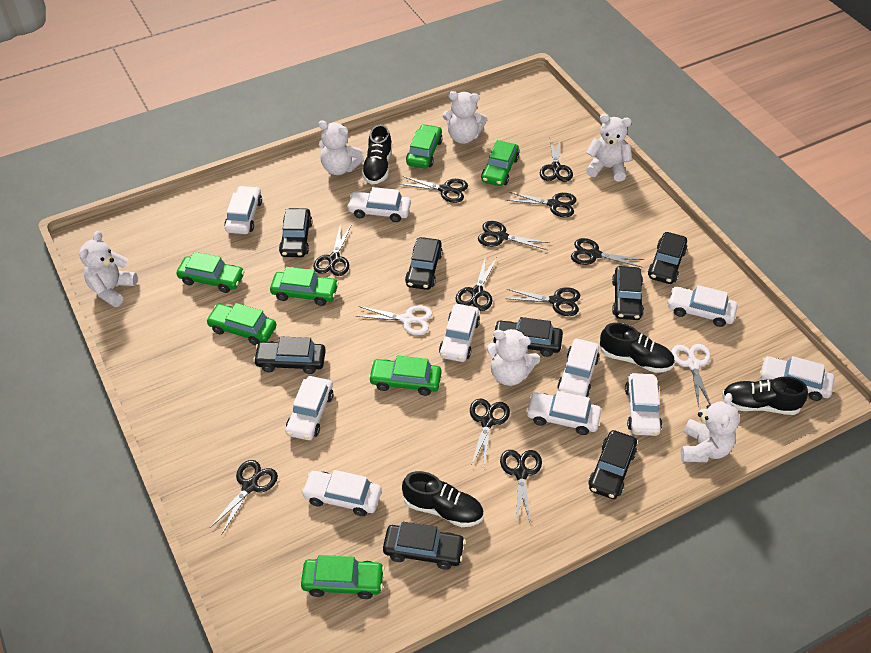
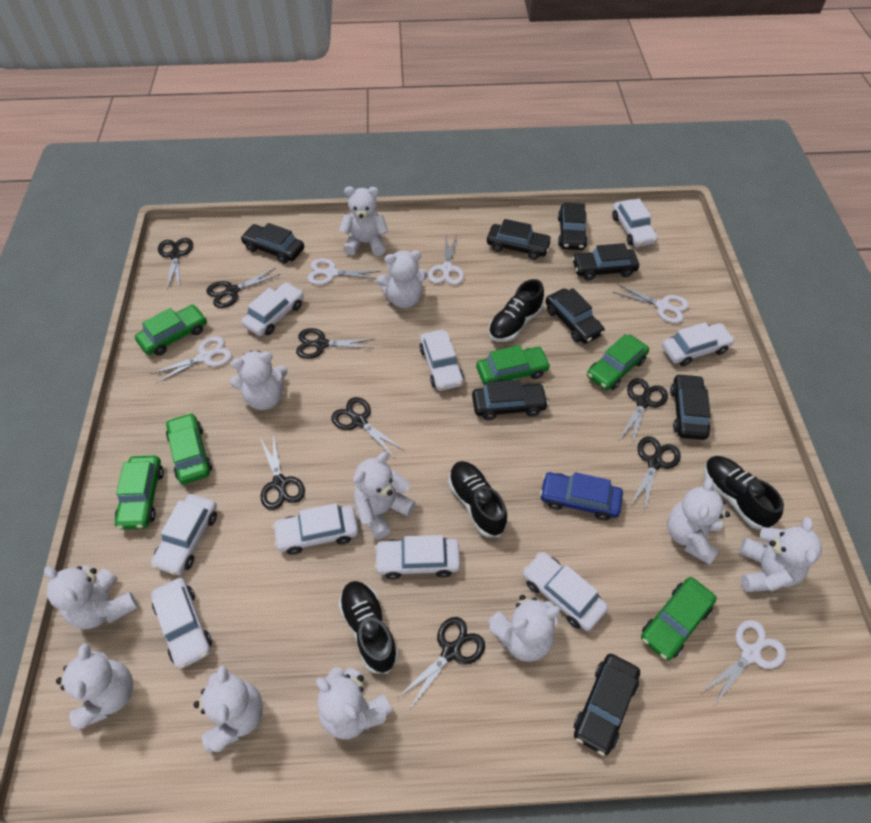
black scissors: [210,460,278,535] [313,223,352,276] [399,176,468,203] [456,256,497,311] [470,398,510,469] [478,221,550,250] [500,450,542,523] [505,287,580,316] [507,192,577,217] [540,139,573,182] [571,238,644,268] = 11 -> [158,238,193,290] [206,268,280,308] [260,434,305,510] [296,328,374,359] [331,397,405,458] [396,617,485,709] [619,378,668,444] [631,436,681,512] = 8
blue car: none = 0 -> [540,472,623,521] = 1
green car: [176,252,244,293] [206,303,276,345] [270,267,339,306] [301,555,385,599] [369,356,442,396] [406,124,443,169] [481,140,519,186] = 7 -> [115,455,164,529] [135,305,207,356] [166,413,212,484] [476,345,551,385] [587,334,649,390] [641,577,717,660] = 6
white car: [224,185,262,234] [286,376,333,440] [301,470,382,516] [347,187,411,222] [439,304,480,362] [526,391,601,435] [557,339,600,397] [625,373,662,436] [668,285,738,327] [760,356,834,401] = 10 -> [151,494,217,575] [151,578,212,669] [241,282,304,336] [272,503,358,555] [374,535,460,579] [419,330,464,391] [523,552,608,631] [612,198,658,247] [662,322,735,366] = 9
white scissors: [356,305,432,335] [671,344,711,407] = 2 -> [151,336,232,384] [307,258,381,285] [428,235,464,285] [612,284,689,323] [701,620,786,707] = 5
white teddy bear: [79,231,137,307] [318,120,364,175] [443,91,487,144] [487,329,540,386] [586,114,632,181] [681,393,740,462] = 6 -> [44,565,138,629] [56,643,133,730] [194,665,263,754] [230,351,288,410] [316,667,393,739] [339,186,388,256] [353,452,416,539] [376,250,428,308] [487,595,561,662] [667,477,730,565] [739,517,822,592] = 11

